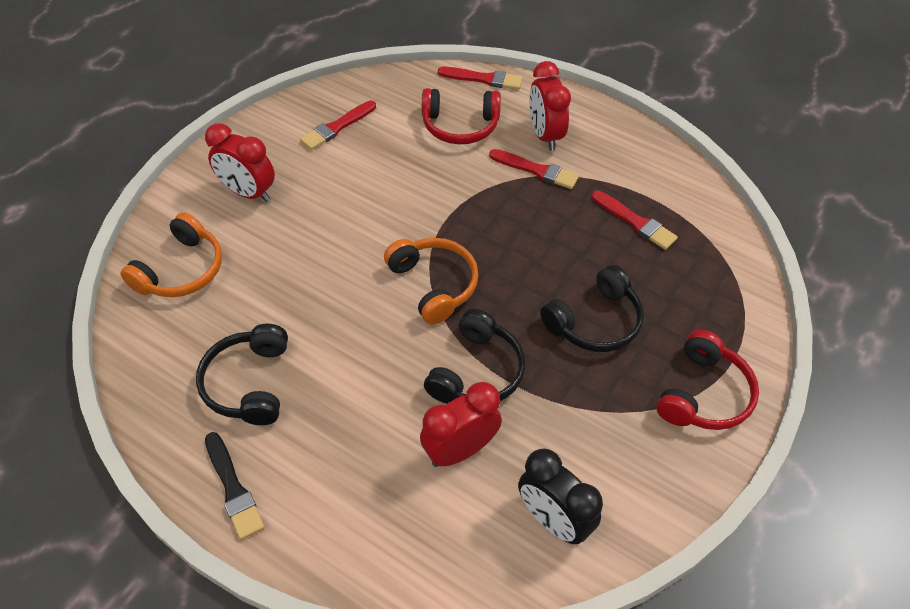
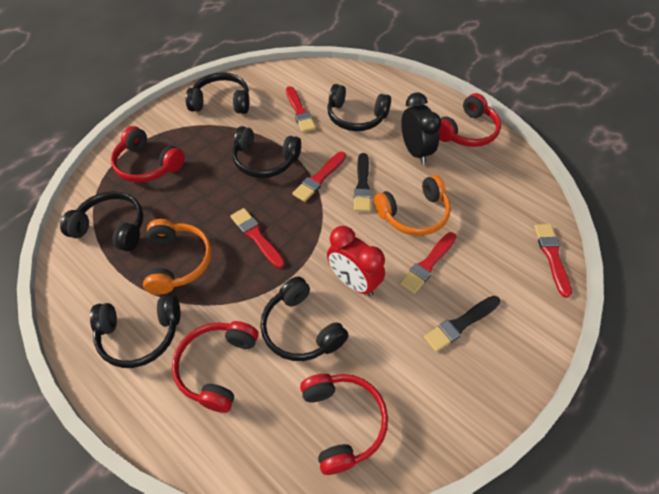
black brush: [205,432,265,540] = 1 -> [354,153,371,212] [424,296,500,352] = 2
black headphones: [196,324,288,425] [424,309,525,404] [540,264,644,352] = 3 -> [60,191,144,252] [90,295,180,368] [186,72,249,114] [232,126,301,178] [260,277,349,361] [327,84,391,131] = 6
red brush: [300,100,376,150] [438,67,523,90] [489,149,579,189] [592,190,678,250] = 4 -> [230,208,285,268] [286,86,316,133] [292,152,346,202] [400,232,456,294] [534,224,572,298] = 5
red clock: [205,123,275,202] [420,382,502,467] [529,61,571,151] = 3 -> [327,226,385,296] = 1
red headphones: [422,88,501,144] [656,330,759,430] = 2 -> [111,126,185,183] [172,321,259,413] [300,374,388,475] [439,93,501,147] = 4

